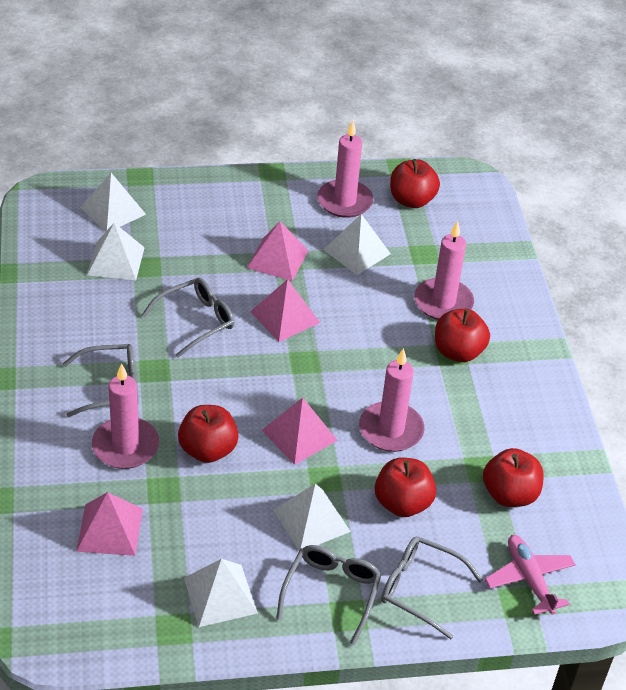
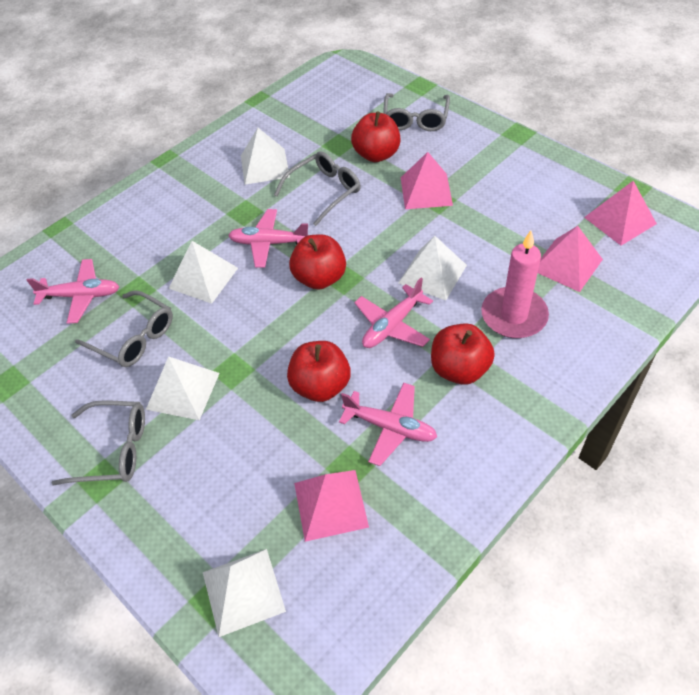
pink candle: [92,363,159,469] [317,120,373,218] [359,348,424,452] [414,221,474,320] = 4 -> [481,231,549,338] = 1
pink plane: [485,535,576,615] = 1 -> [26,259,119,324] [228,209,308,268] [339,383,437,466] [354,278,433,348] = 4
red apple: [178,405,239,463] [375,458,436,517] [390,159,440,208] [435,309,490,362] [483,448,544,507] = 5 -> [287,341,351,402] [289,235,346,290] [351,111,400,162] [431,323,495,385] = 4

